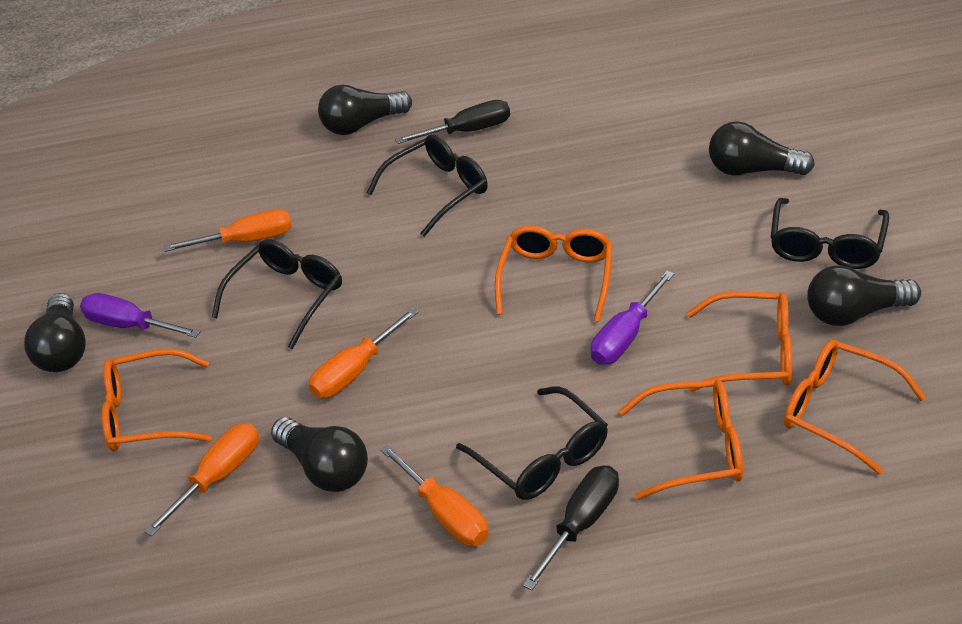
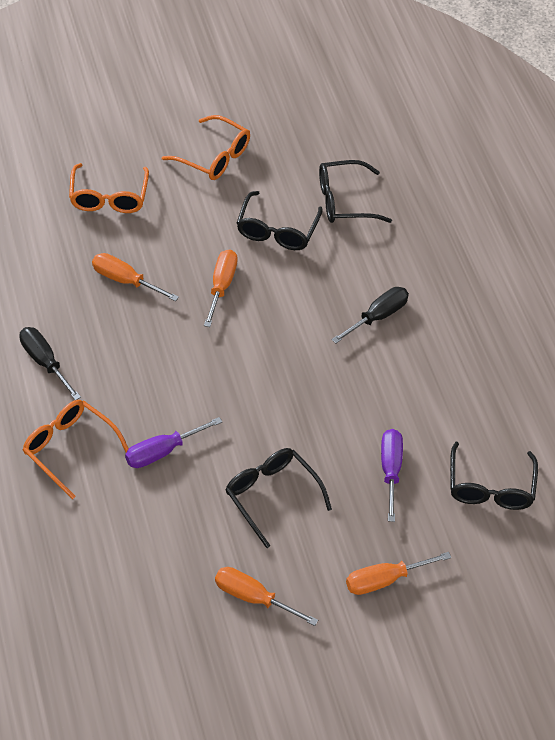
black light bulb: [24,293,86,372] [271,417,368,492] [318,85,412,135] [709,121,815,175] [807,265,921,326] = 5 -> none = 0
orange glasses: [102,349,212,451] [495,225,613,322] [619,380,743,500] [687,291,792,392] [784,340,926,475] = 5 -> [23,400,129,499] [69,163,149,213] [162,115,250,180] = 3

